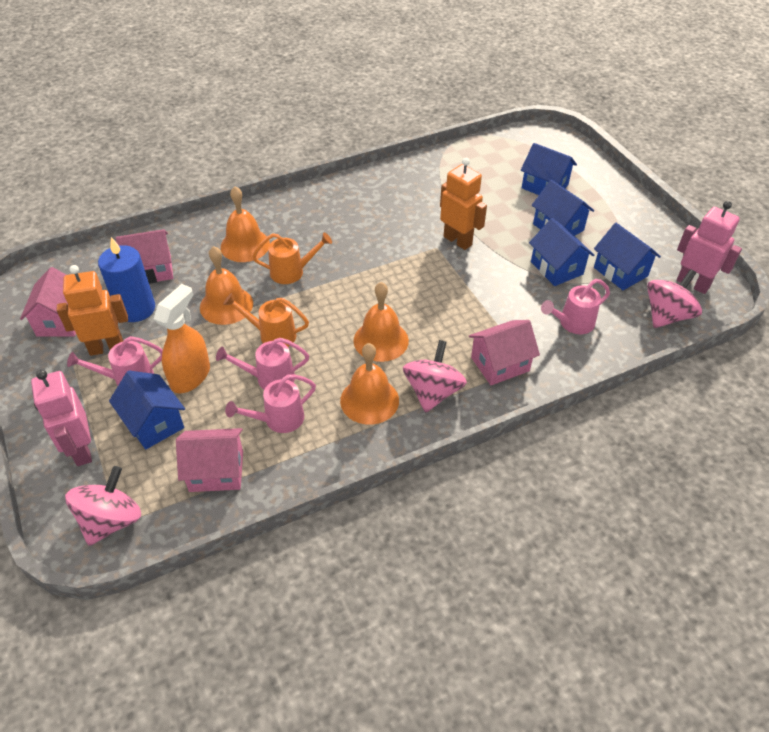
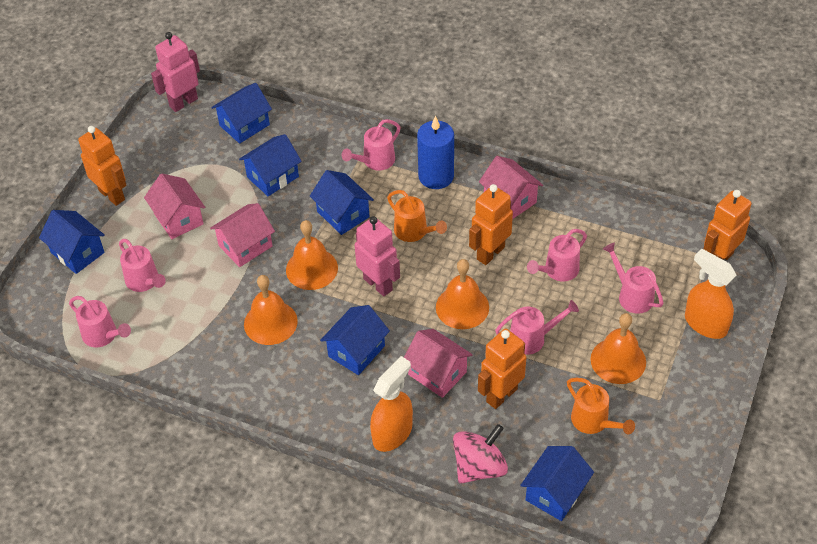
blue house: [109,371,185,450] [521,143,577,195] [529,218,594,286] [532,180,594,236] [594,223,661,290] = 5 -> [39,210,105,274] [211,83,272,144] [239,134,302,196] [310,170,374,235] [320,305,390,375] [520,446,594,521] = 6
orange robot: [57,265,128,356] [440,158,487,250] = 2 -> [78,126,127,206] [469,184,513,265] [478,329,526,409] [704,190,752,260] = 4
orange spray bottle: [154,284,210,393] = 1 -> [370,356,413,452] [685,249,736,339] = 2
pink spinning top: [65,466,141,546] [403,340,467,413] [647,269,702,328] = 3 -> [453,424,508,484] = 1
pink watering can: [67,336,163,386] [216,338,309,389] [225,374,316,433] [541,279,610,334] = 4 -> [69,296,131,348] [119,239,166,292] [342,119,401,170] [495,300,579,355] [527,229,587,281] [603,243,664,314] = 6

